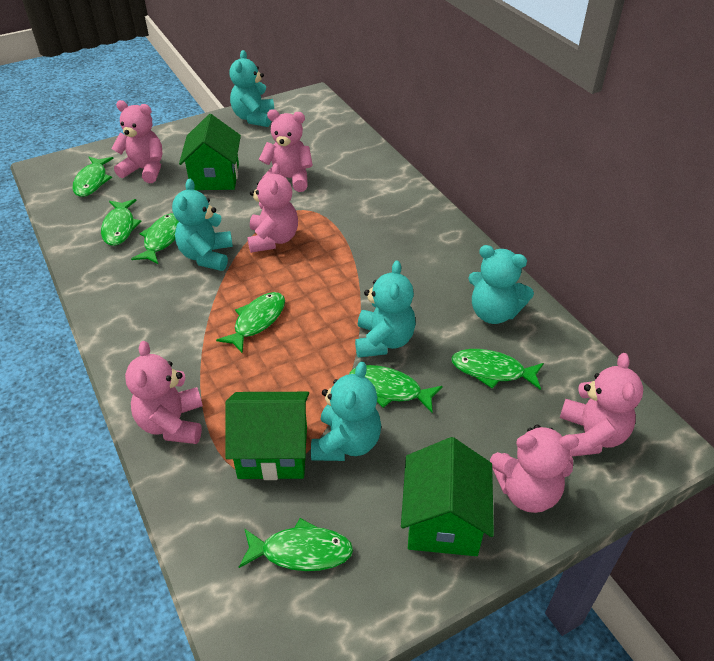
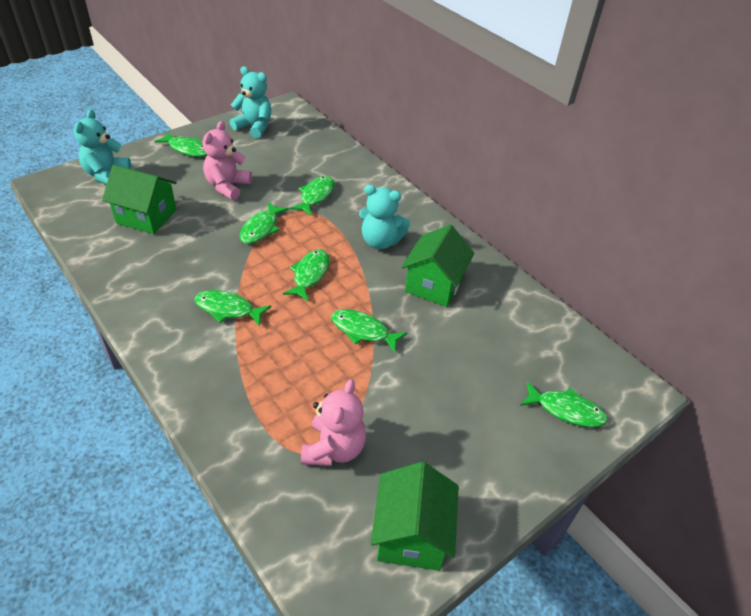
pink teddy bear: [112,100,162,183] [125,341,203,444] [247,163,298,253] [259,109,313,192] [490,425,579,513] [560,353,643,457] = 6 -> [203,121,252,200] [301,379,366,466] = 2
turquoise teddy bear: [172,179,233,271] [230,50,274,127] [311,361,381,461] [355,260,416,358] [468,245,534,324] = 5 -> [74,109,131,185] [230,66,271,138] [359,185,410,249] = 3

